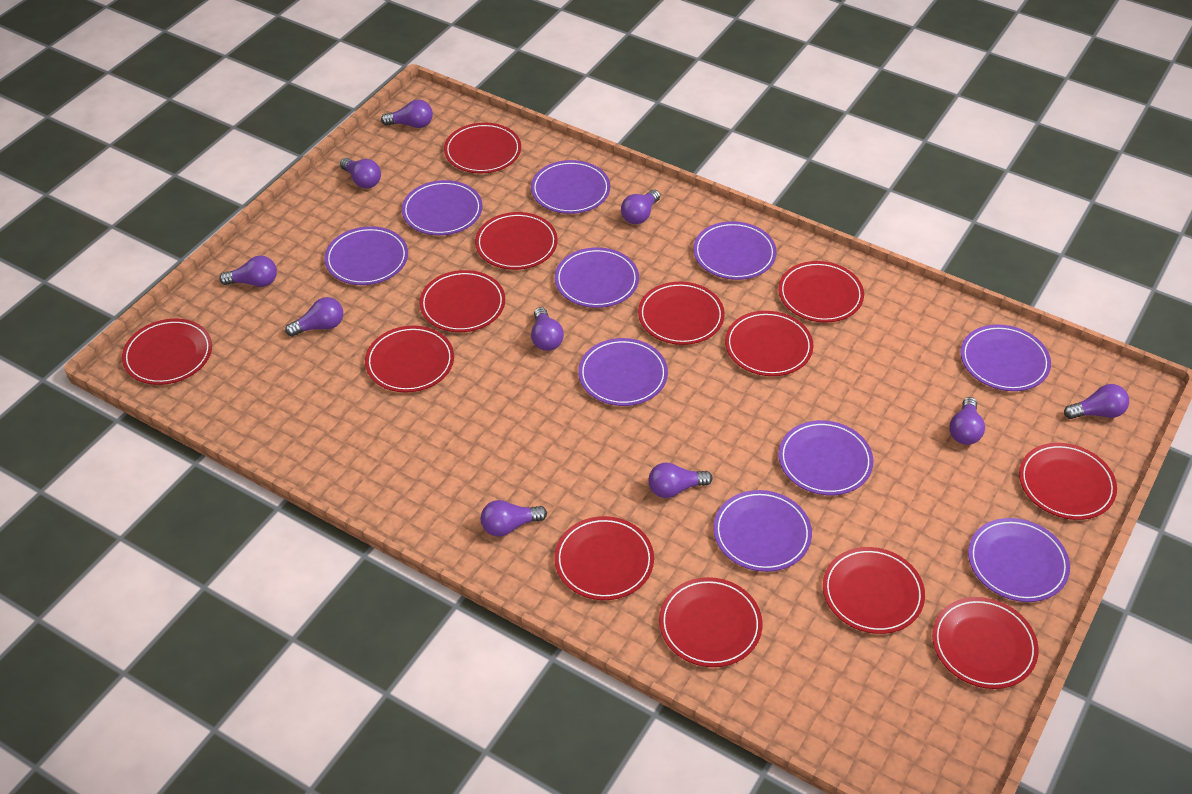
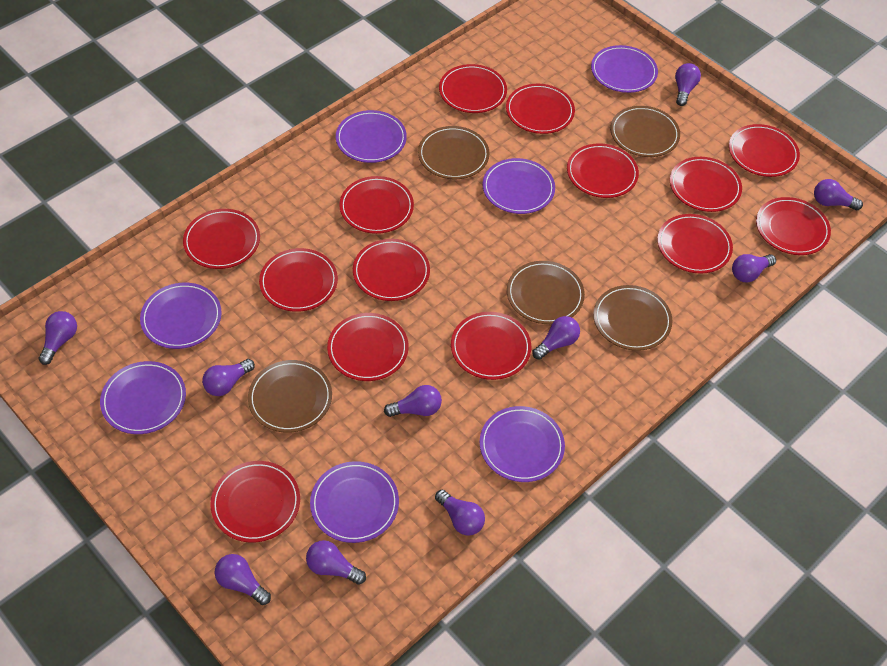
brown plate: none = 0 -> [248,360,332,433] [418,126,490,179] [507,261,585,324] [593,285,672,351] [610,106,680,157] = 5
purple plate: [324,226,408,285] [402,180,483,235] [531,160,610,214] [555,247,639,308] [578,338,668,406] [693,221,777,280] [713,490,812,572] [778,420,873,495] [961,324,1051,391] [968,518,1070,602] = 10 -> [100,361,186,434] [140,283,222,349] [310,461,399,543] [336,110,407,163] [480,406,565,482] [482,158,555,214] [591,45,658,93] = 7
red plate: [122,319,212,385] [365,326,454,393] [419,270,505,332] [444,123,521,173] [475,212,558,270] [554,516,654,600] [638,282,725,345] [659,577,762,667] [725,311,813,376] [778,261,864,323] [823,547,925,634] [932,597,1039,689] [1019,443,1117,520] = 13 -> [183,209,260,269] [210,461,300,543] [259,248,338,312] [327,313,408,381] [339,176,414,234] [353,239,430,301] [439,64,507,113] [451,312,531,380] [506,84,575,134] [567,144,639,198] [657,214,733,274] [670,157,742,212] [729,124,800,177] [756,197,831,255] = 14

